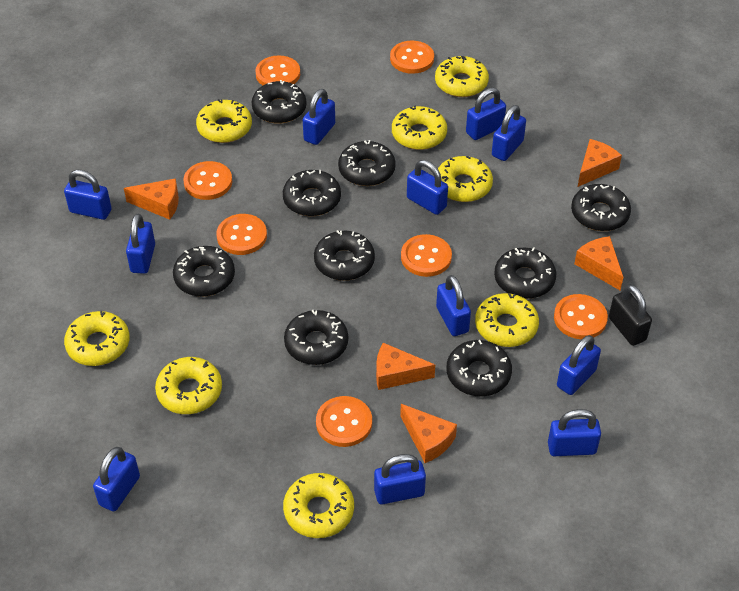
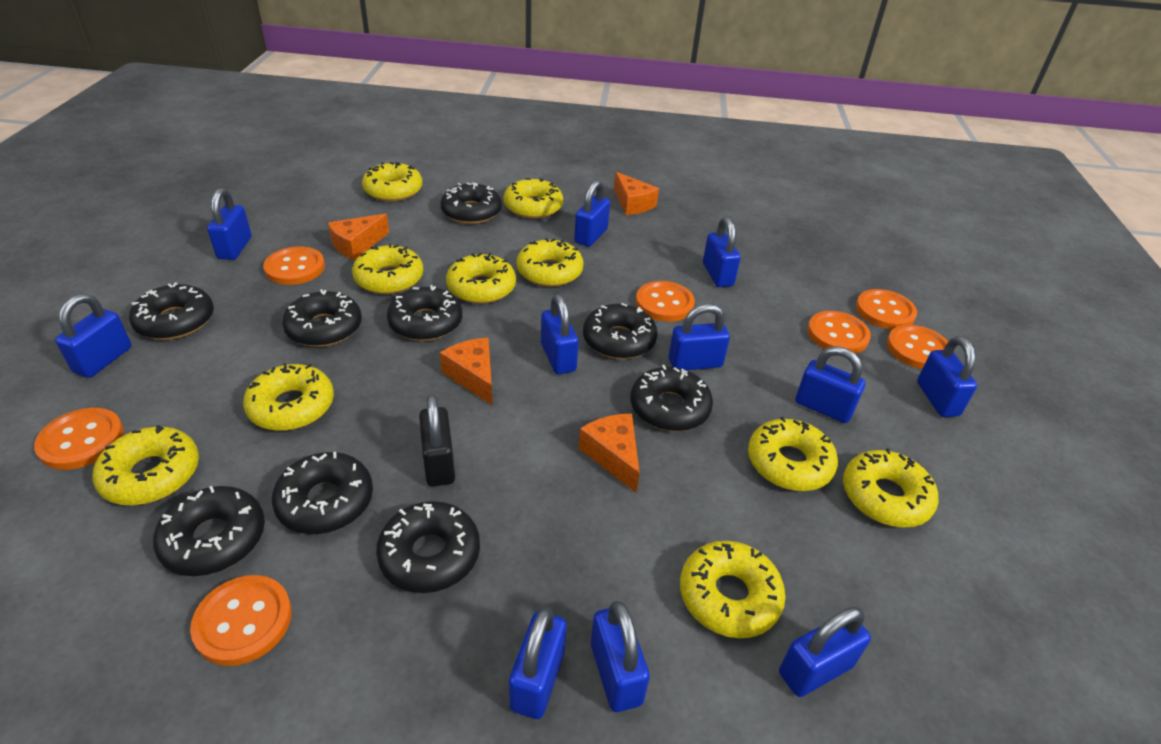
orange cheese: [124,178,179,220] [376,343,435,390] [400,404,457,463] [574,236,623,290] [578,139,622,187] = 5 -> [328,214,390,260] [440,338,493,406] [579,414,640,493] [614,172,659,215] = 4
yellow donut: [64,311,130,366] [155,357,222,414] [196,99,252,143] [283,473,354,538] [392,106,447,150] [435,56,489,97] [438,156,493,202] [475,293,539,347] = 8 -> [93,425,199,505] [243,363,334,431] [352,244,423,294] [362,162,422,202] [446,253,516,304] [504,178,563,219] [516,238,584,287] [680,541,786,638] [748,417,838,491] [843,448,938,528] = 10

